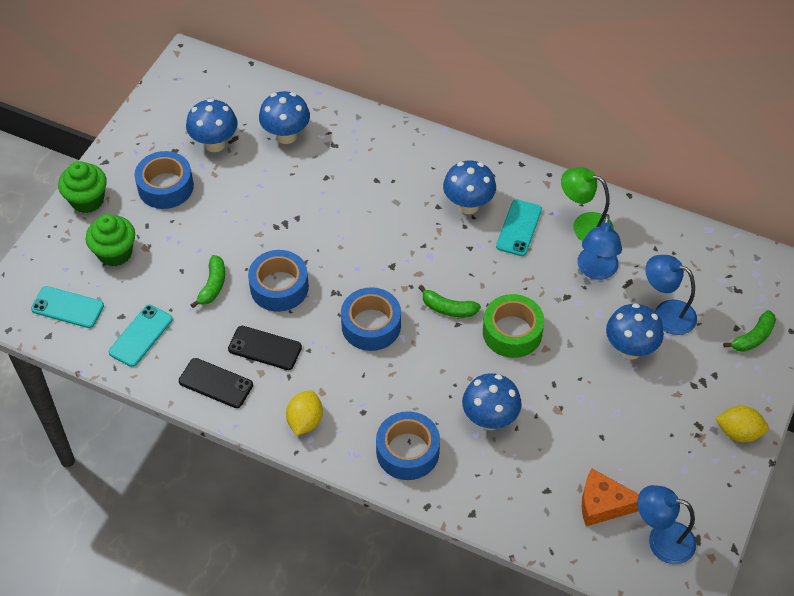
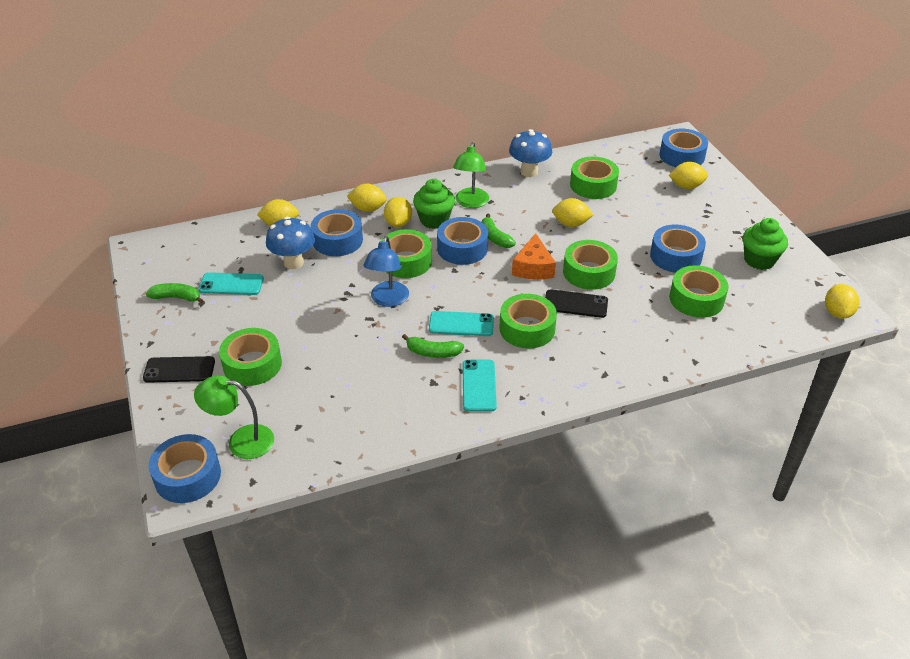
blue lamp: [577,214,622,280] [637,485,696,564] [645,255,697,335] = 3 -> [363,236,409,307] = 1
blue mushroom: [186,98,237,152] [259,91,310,144] [443,160,496,214] [462,373,522,430] [606,303,664,360] = 5 -> [266,217,315,269] [509,129,552,177] = 2
blue tape: [135,151,194,209] [248,250,309,312] [341,287,401,351] [376,411,440,480] = 4 -> [148,434,221,503] [311,209,363,256] [437,217,488,265] [650,225,706,273] [660,129,708,167] = 5
green lamp: [561,167,614,241] = 1 -> [194,376,274,459] [453,142,489,208] = 2
green tape: [483,294,544,358] = 1 -> [219,328,282,386] [381,229,432,278] [499,294,557,349] [563,240,618,290] [570,156,619,199] [669,265,729,318] = 6
yellow lemon: [286,390,323,436] [715,406,769,442] = 2 -> [257,199,299,226] [347,184,387,212] [384,197,412,227] [552,198,593,227] [669,162,708,189] [825,284,859,319] = 6

